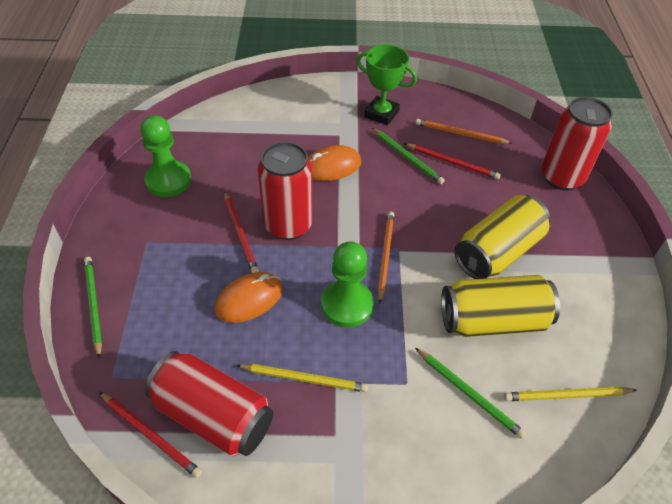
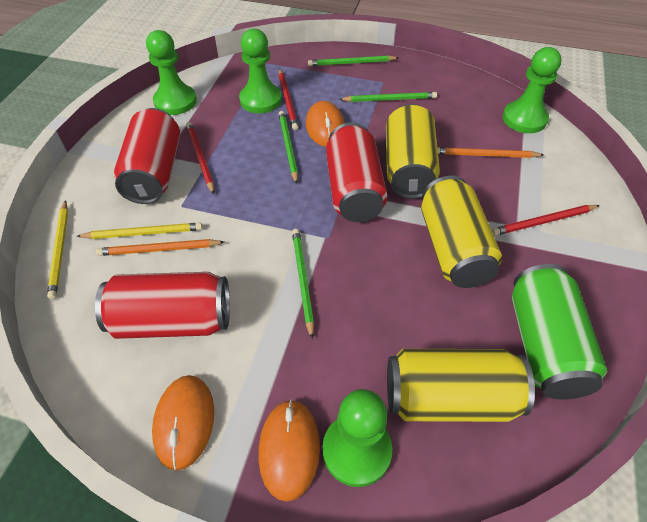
green can: none = 0 -> [512,264,607,399] = 1
green pawn: [140,115,191,197] [321,241,374,328] = 2 -> [146,30,197,115] [239,29,282,113] [322,389,392,487] [502,47,562,133] = 4
green pencil: [84,257,102,359] [372,128,445,184] [415,348,526,439] = 3 -> [279,111,298,184] [292,229,314,339] [308,55,399,66] [339,92,437,102] = 4
green trophy: [356,45,417,126] = 1 -> none = 0
orange mouse: [214,272,283,323] [308,145,361,181] = 2 -> [152,375,214,471] [258,400,320,502] [306,101,345,147] = 3
yellow can: [441,275,560,337] [455,195,550,279] = 2 -> [386,104,440,199] [387,349,535,422] [421,176,502,288] = 3

